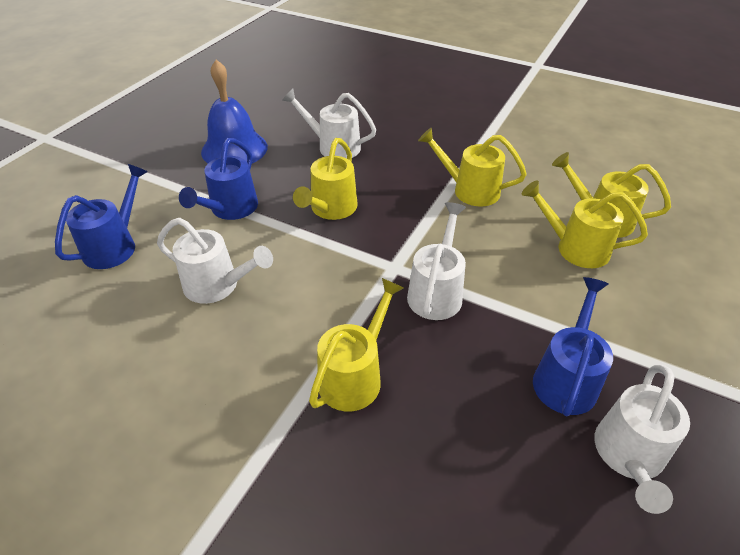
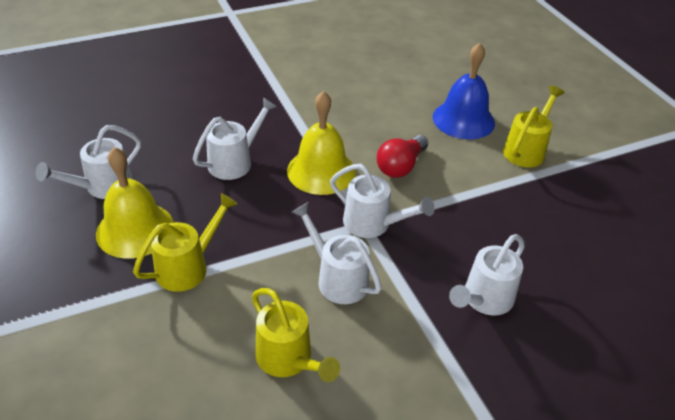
blue watering can: [55,164,148,269] [179,138,258,220] [533,277,613,416] = 3 -> none = 0
red light bulb: none = 0 -> [377,135,428,178] = 1
white watering can: [157,218,273,304] [282,89,376,158] [407,202,466,320] [594,365,690,514] = 4 -> [36,125,141,199] [193,97,277,180] [292,202,382,304] [330,164,435,238] [449,234,525,315] = 5
yellow bell: none = 0 -> [96,147,174,259] [287,91,356,195] = 2
yellow watering can: [293,138,358,220] [309,278,404,411] [418,128,527,206] [522,180,648,268] [552,152,671,238] = 5 -> [133,193,237,292] [252,288,340,382] [503,86,565,168] = 3

